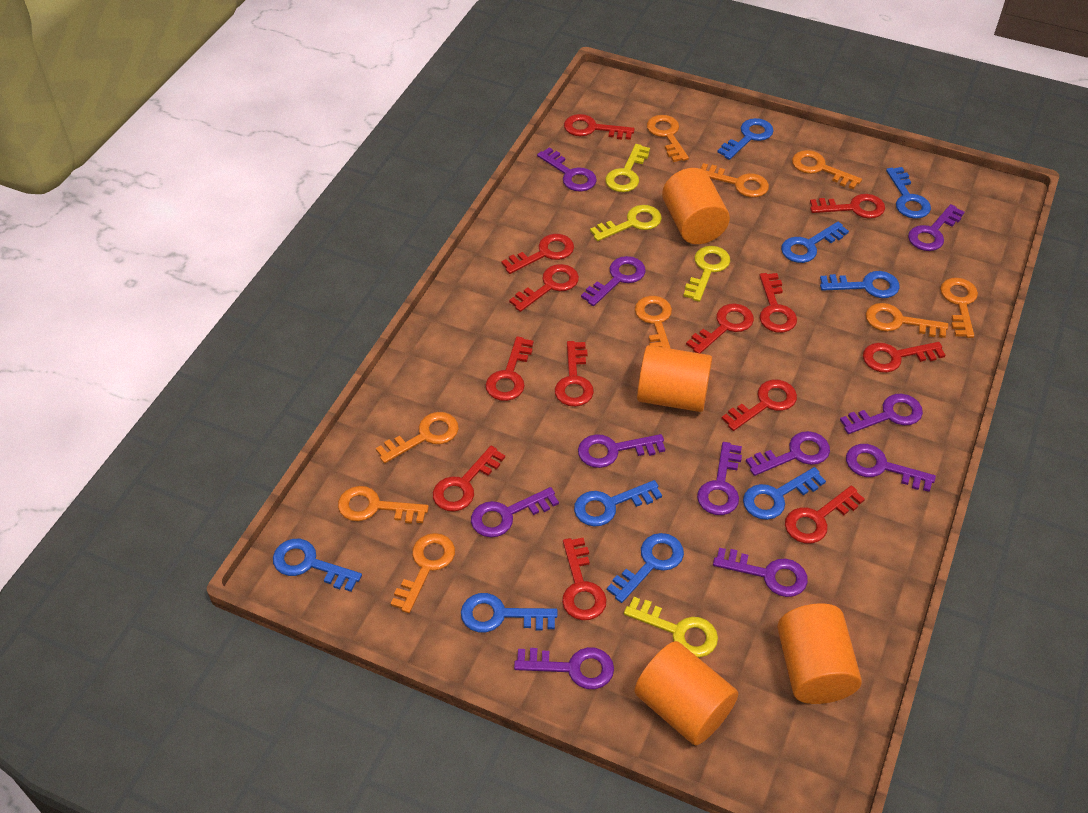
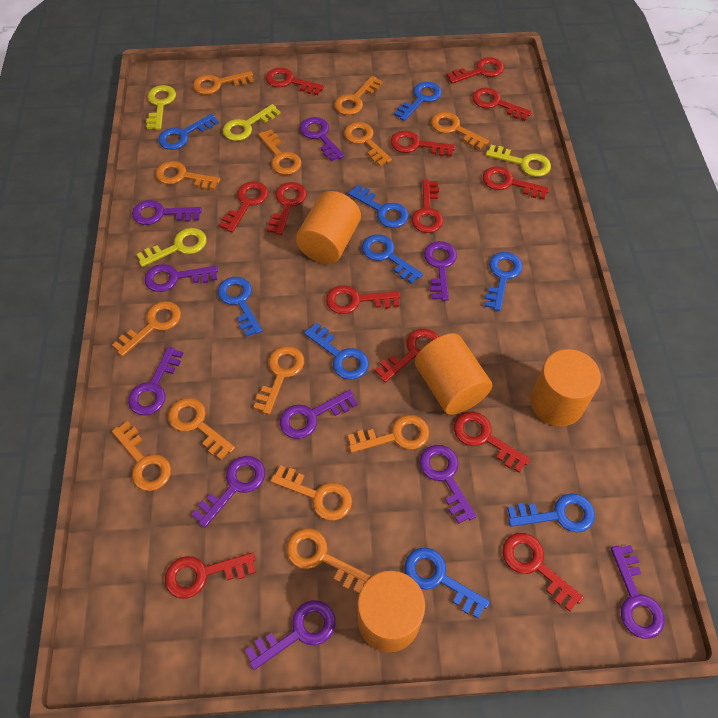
orange key: [338,486,429,524] [376,412,459,464] [391,533,455,613] [635,296,672,349] [647,115,689,162] [701,163,769,198] [792,150,862,189] [866,303,948,338] [940,277,978,338] = 9 -> [112,301,181,357] [112,421,171,491] [155,161,221,190] [168,398,235,460] [193,71,254,95] [253,346,304,415] [258,129,302,175] [270,465,352,521] [286,528,370,593] [334,76,382,115] [344,122,392,166] [348,415,429,453] [431,112,489,150] = 13
purple key: [471,487,559,538] [514,647,614,689] [537,147,597,192] [578,434,665,468] [581,256,646,306] [697,442,742,515] [713,547,808,597] [746,431,830,476] [840,394,923,434] [846,444,936,492] [908,204,965,251] = 11 -> [128,347,184,415] [132,200,202,225] [144,264,218,292] [191,456,265,528] [245,600,336,670] [280,390,358,439] [300,117,344,162] [420,445,476,524] [424,241,457,301] [611,545,665,639] = 10

